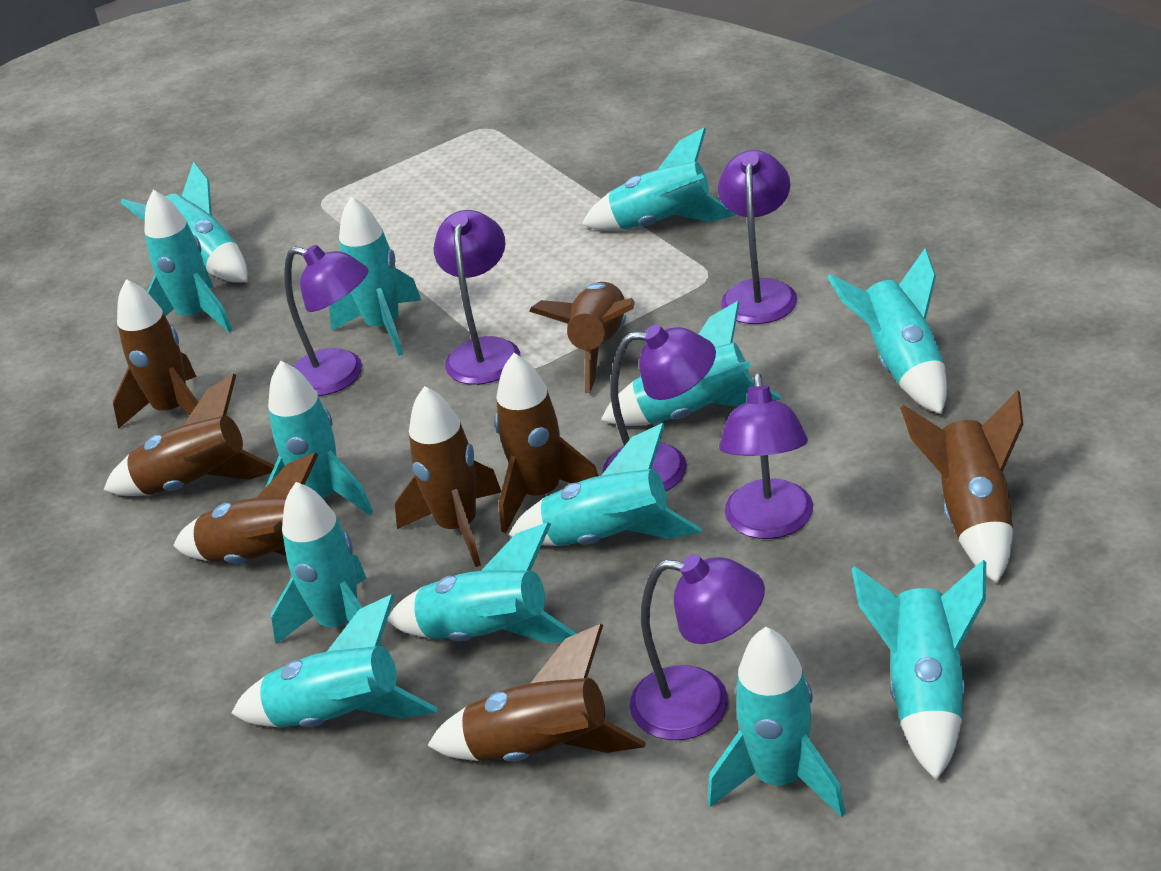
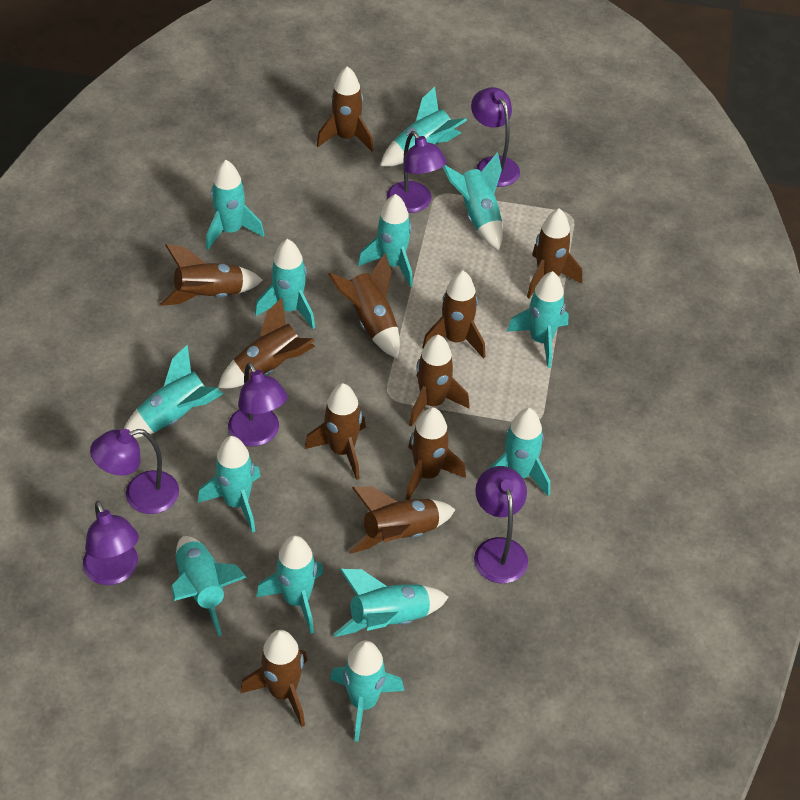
brown rocket: [104,374,275,496] [113,279,198,429] [173,453,318,563] [395,386,501,567] [427,624,646,762] [495,353,599,533] [529,282,635,393] [900,390,1023,584] = 8 -> [160,244,263,306] [218,298,315,388] [240,630,307,727] [304,383,366,480] [317,66,374,152] [328,253,400,358] [349,487,456,554] [405,407,466,500] [409,335,469,427] [422,270,485,359] [527,208,582,298] = 11

